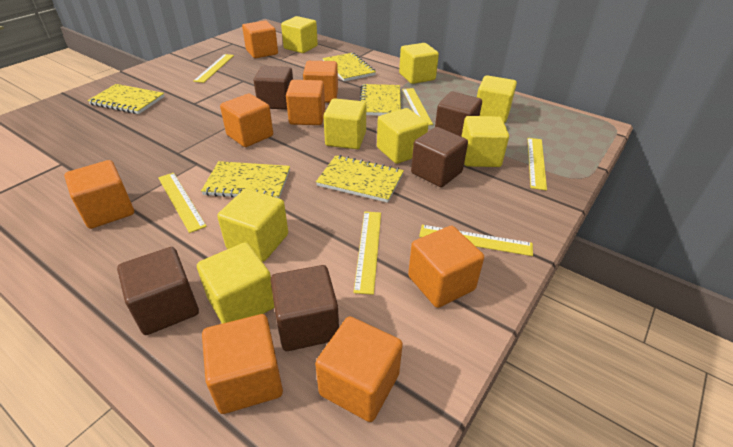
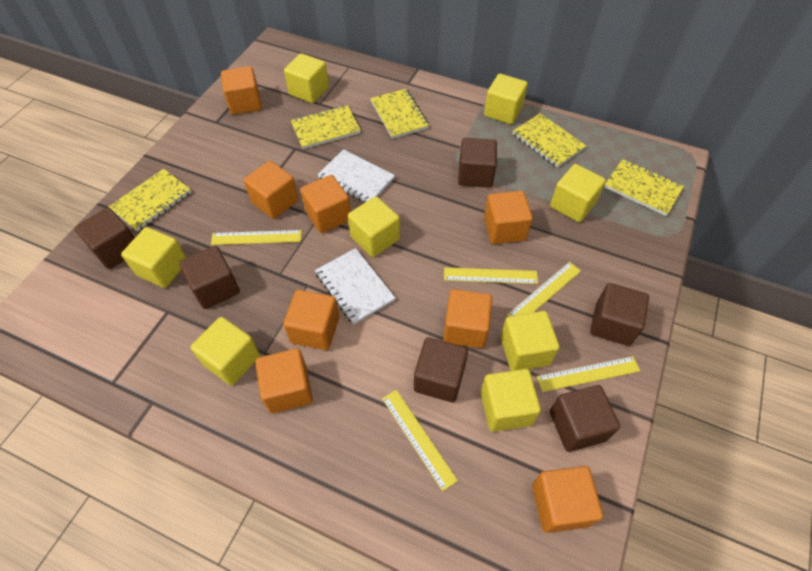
brown cube: [117,247,199,335] [254,66,293,110] [271,265,339,351] [411,127,468,187] [435,92,482,136] = 5 -> [74,208,135,269] [179,246,240,309] [414,338,468,402] [458,138,497,188] [550,385,620,452] [590,283,649,346] = 6
white notebook: none = 0 -> [315,248,395,325] [317,149,395,203] = 2
yellow ruler: [158,173,207,233] [193,54,234,83] [353,211,381,295] [402,88,433,125] [419,225,533,256] [528,138,547,190] = 6 -> [211,230,302,245] [382,390,458,491] [444,267,538,284] [507,262,581,317] [537,356,640,392] = 5

